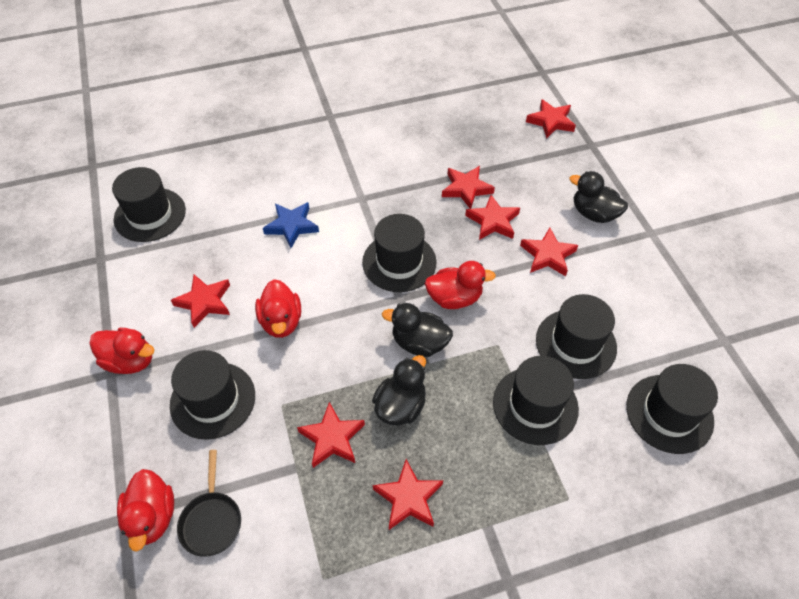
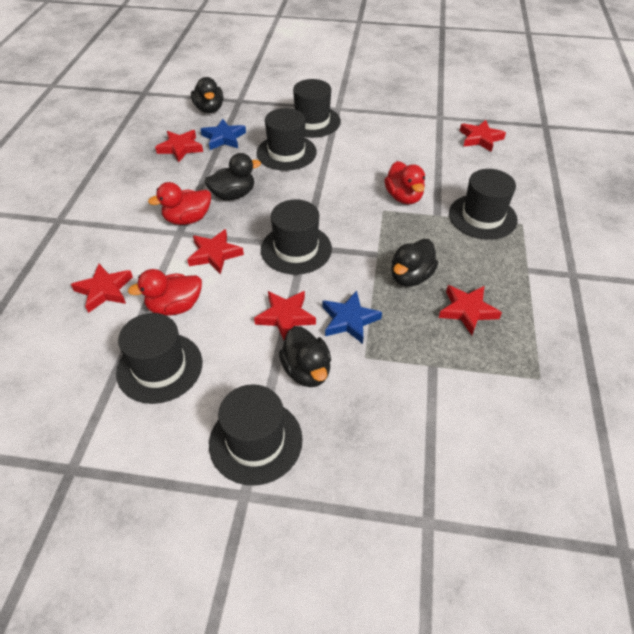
black duck: [372,355,426,425] [382,303,453,357] [569,171,628,223] = 3 -> [191,77,223,113] [205,153,261,200] [279,326,331,387] [391,239,438,287] = 4
black pan: [177,450,241,557] = 1 -> none = 0
blue star: [263,202,319,248] = 1 -> [200,119,246,150] [323,291,382,344] = 2
red duck: [89,328,154,374] [117,469,174,552] [255,279,301,338] [425,261,496,309] = 4 -> [128,269,202,316] [148,182,211,225] [384,161,425,204] = 3
red star: [171,275,230,328] [297,402,365,468] [373,459,443,530] [442,166,495,209] [465,195,520,240] [520,228,578,276] [526,99,576,139] = 7 -> [71,264,133,313] [155,130,203,162] [187,229,244,274] [254,291,316,340] [439,285,502,335] [460,120,506,152] = 6

